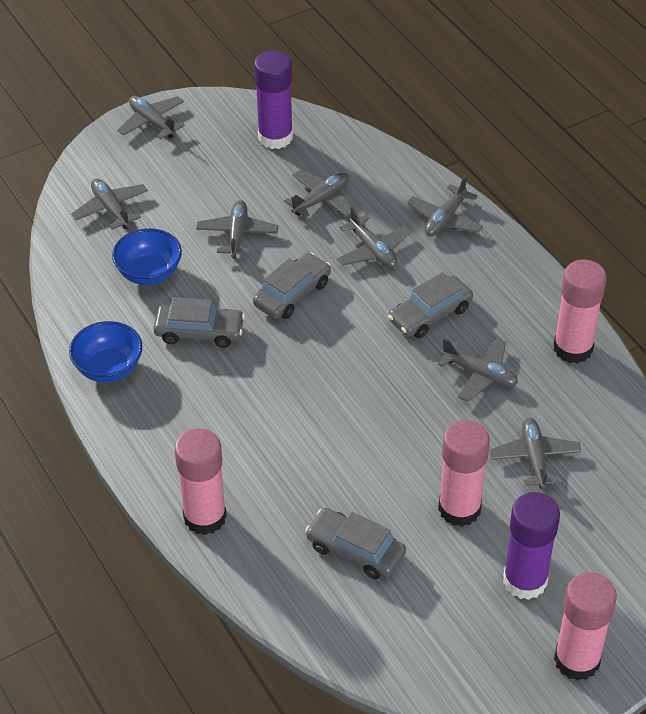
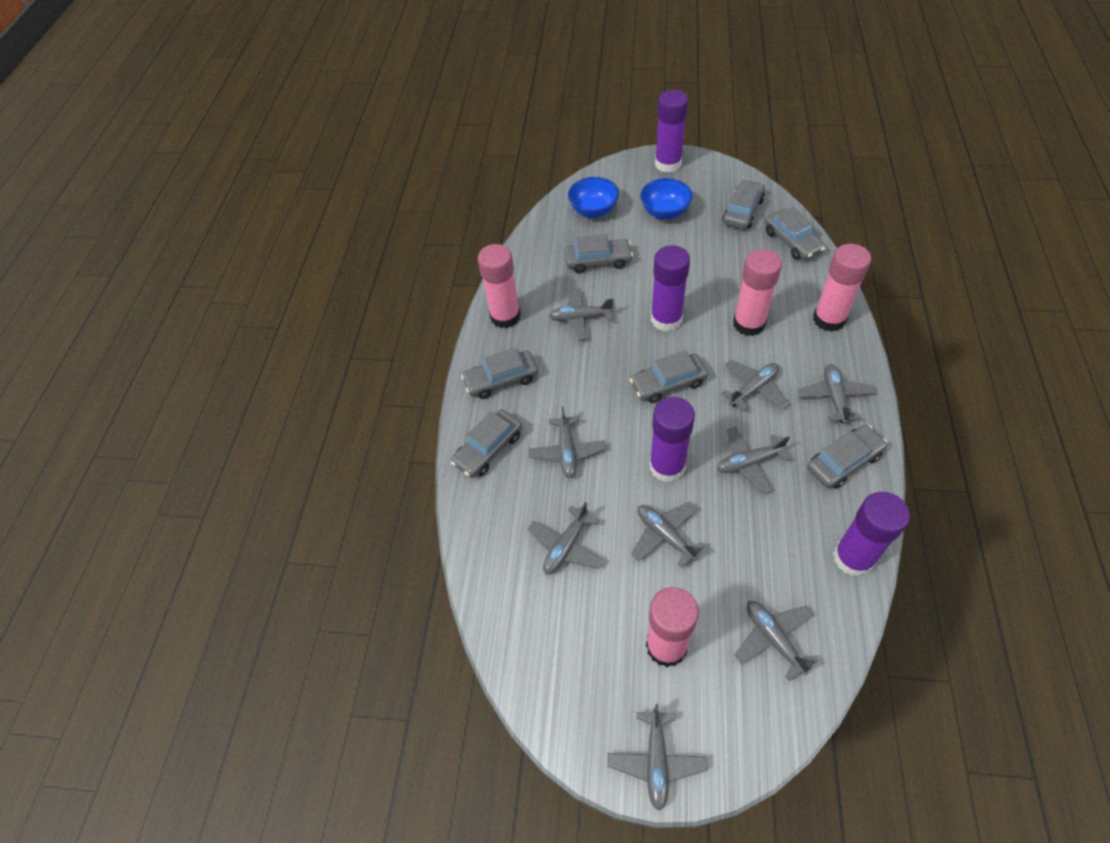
grey car: [153,297,245,348] [253,252,331,319] [305,508,406,579] [388,272,473,338] = 4 -> [451,409,522,478] [461,347,538,399] [564,234,633,273] [630,350,708,403] [722,179,765,229] [764,207,825,260] [807,425,887,488] = 7
grey plane: [71,178,148,230] [117,96,185,139] [196,200,278,258] [284,170,351,218] [337,207,411,268] [407,175,483,236] [438,338,518,402] [489,418,582,489] = 8 -> [528,502,604,574] [529,406,606,478] [549,288,614,341] [608,704,708,811] [631,502,705,568] [717,426,791,494] [721,360,788,411] [735,601,819,681] [797,364,876,424] = 9
purple glue stick: [254,50,293,149] [503,492,560,600] = 2 -> [650,397,695,482] [651,245,690,332] [655,90,688,173] [833,492,910,577] = 4

